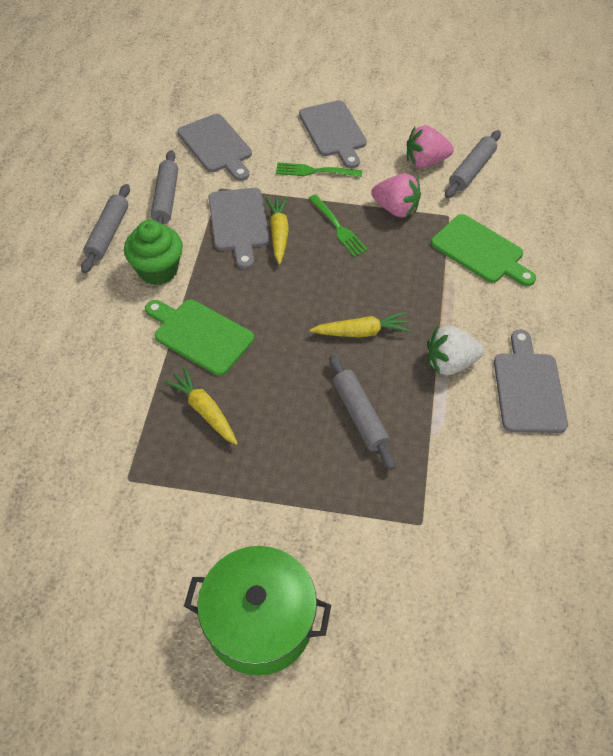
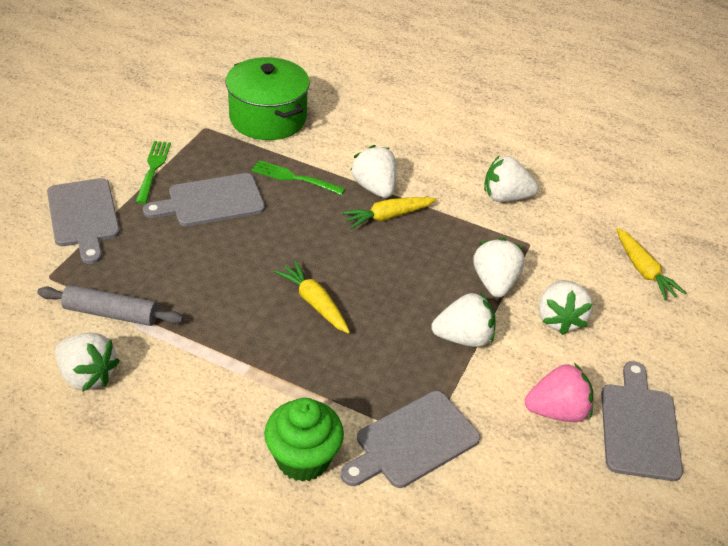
green cutting board: [145,299,254,376] [431,214,536,286] = 2 -> none = 0
grey rolling pin: [81,184,130,273] [151,150,178,224] [329,355,395,470] [445,130,501,198] = 4 -> [37,285,183,326] = 1
pink strawberry: [371,173,421,218] [407,125,454,168] = 2 -> [525,363,593,422] = 1
white strawberry: [427,326,484,375] = 1 -> [55,333,120,391] [351,145,397,198] [431,292,496,347] [473,238,525,298] [484,156,539,202] [539,280,593,335] = 6

